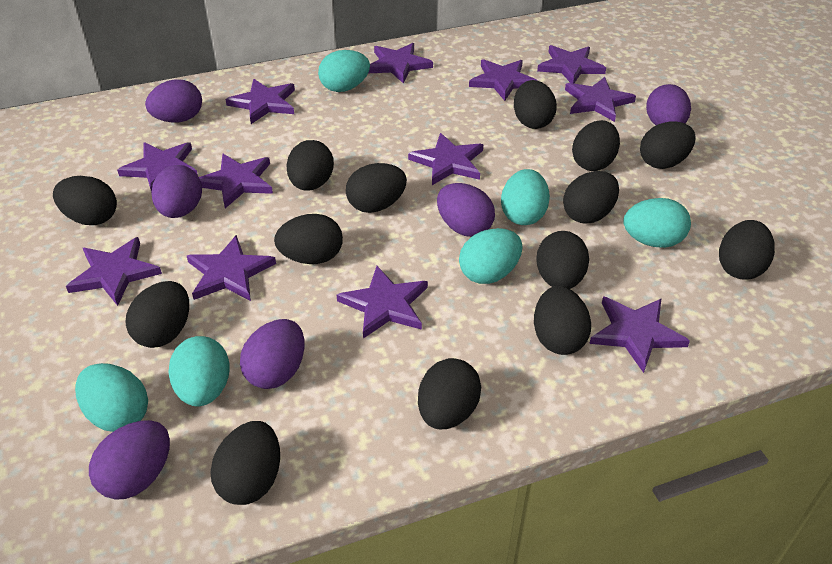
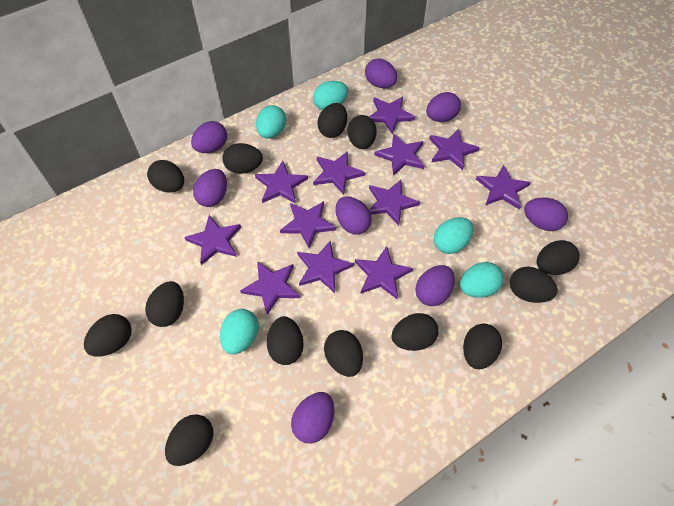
black egg: [53,176,117,225] [125,281,189,348] [210,421,280,505] [274,214,343,264] [286,140,334,191] [346,163,407,213] [418,358,481,429] [514,80,557,129] [534,286,591,355] [537,231,589,289] [563,171,619,224] [572,120,620,171] [640,121,696,169] [719,220,775,279] = 14 -> [84,314,132,357] [145,281,184,327] [147,160,184,193] [165,414,214,466] [222,143,263,174] [267,316,304,365] [317,103,347,138] [324,330,363,377] [348,115,377,149] [391,313,438,351] [463,324,502,369] [510,267,558,303] [537,240,579,275] = 13
purple egg: [89,420,170,500] [145,79,202,123] [151,165,202,218] [240,319,305,389] [437,183,495,237] [646,84,691,125] = 6 -> [191,121,227,153] [193,169,227,207] [291,392,334,444] [335,197,372,234] [365,58,397,88] [415,265,455,306] [426,92,461,122] [524,198,568,231] = 8
turquoise egg: [75,363,148,432] [168,336,230,406] [318,50,370,92] [459,228,522,284] [501,169,550,225] [623,198,691,248] = 6 -> [220,309,259,354] [256,105,286,139] [313,81,348,110] [434,217,473,254] [460,262,504,298] = 5

